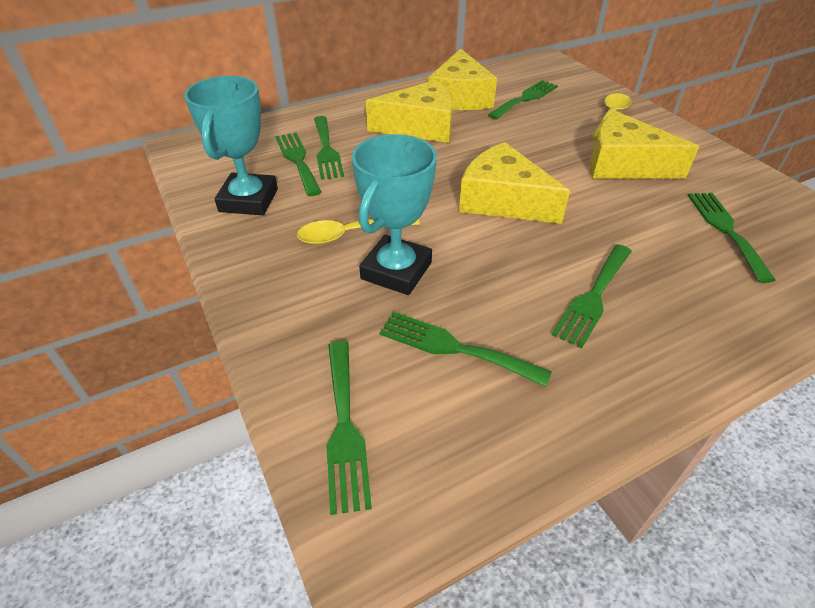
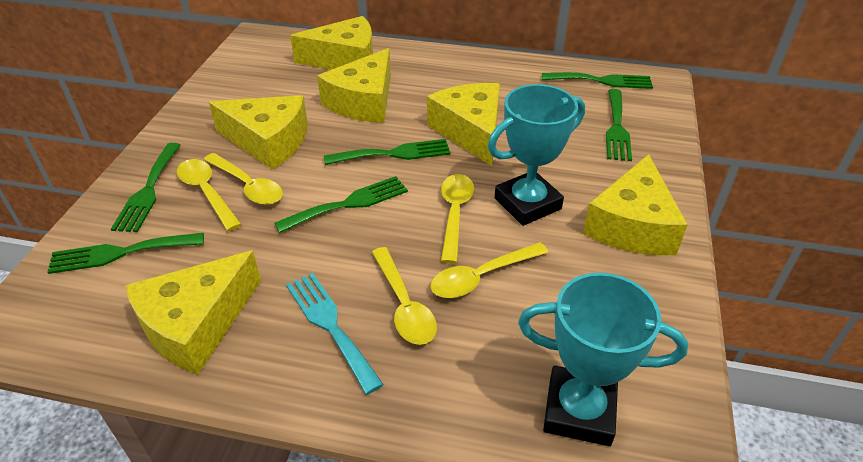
green fork: [276,133,322,196] [314,116,344,180] [327,341,372,515] [380,312,552,387] [488,80,558,119] [552,244,632,349] [688,193,776,283] = 7 -> [47,233,204,274] [111,143,181,232] [274,176,408,233] [324,139,451,165] [542,72,653,89] [606,89,632,161] = 6
turquoise fork: none = 0 -> [286,273,384,394] = 1
yellow cheese: [366,80,453,143] [428,49,497,110] [459,142,570,224] [590,111,699,179] = 4 -> [125,250,261,375] [209,95,308,169] [290,16,373,70] [317,48,391,123] [427,83,500,166] [583,154,688,255] = 6
yellow spoon: [297,219,420,245] [592,93,632,140] = 2 -> [177,159,242,231] [204,153,283,205] [372,247,437,345] [430,242,548,298] [441,174,474,264] = 5

